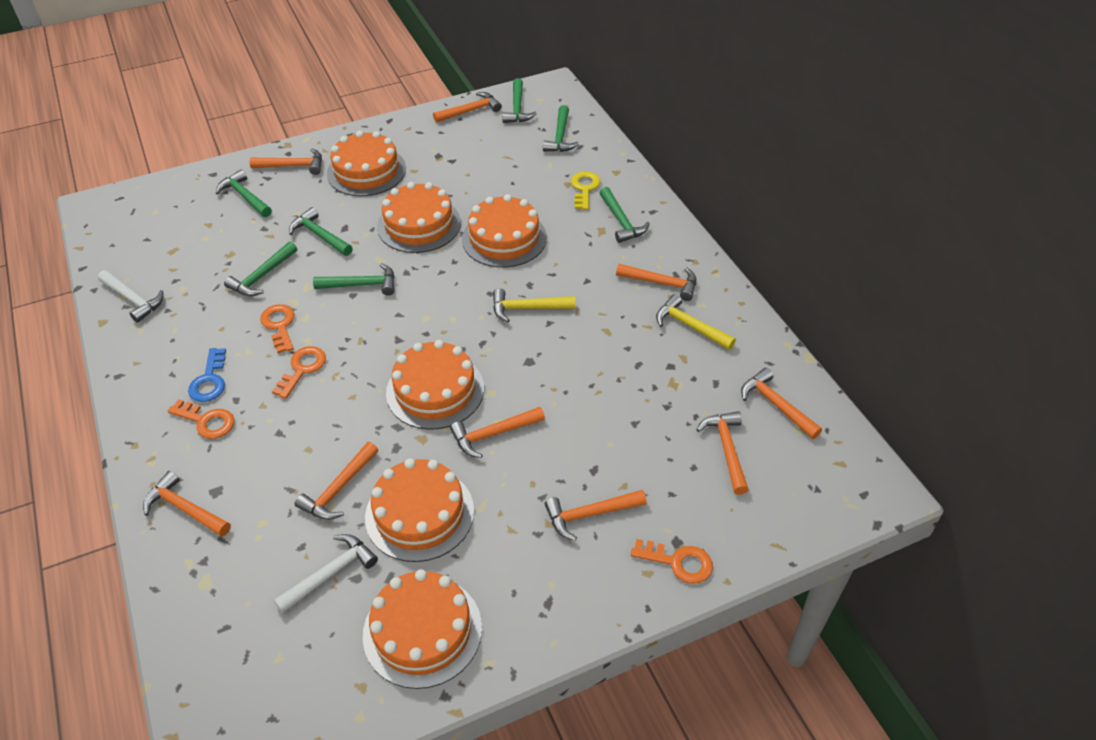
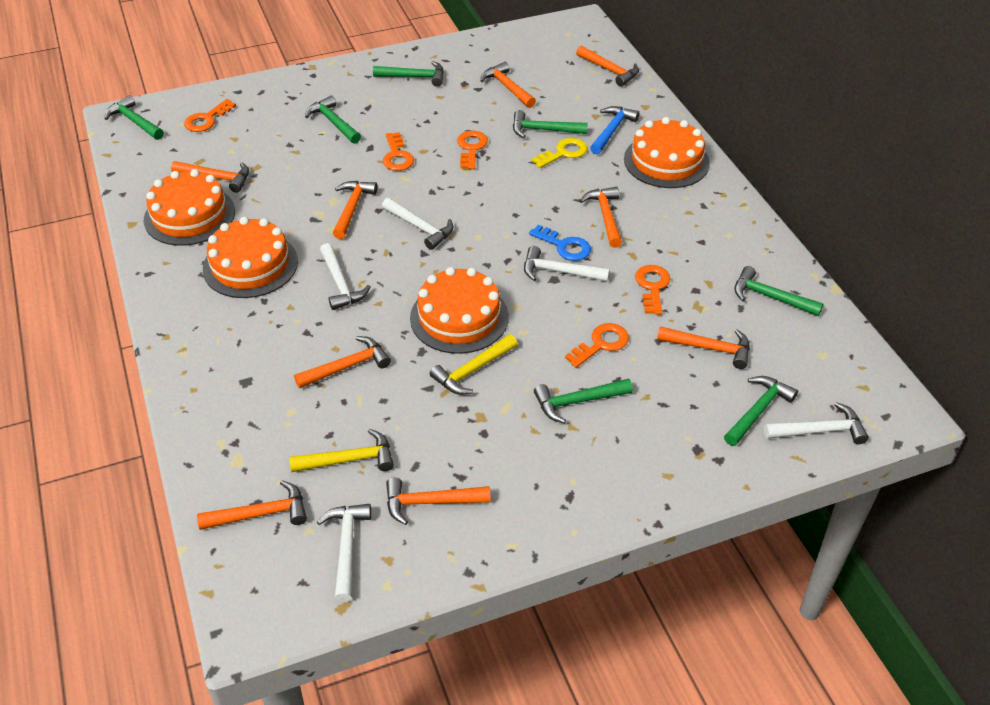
blue hammer: none = 0 -> [590,106,639,154] = 1
orange cake: [327,131,406,196] [363,569,482,689] [365,458,474,562] [377,182,461,253] [386,340,484,430] [462,194,547,268] = 6 -> [144,169,235,246] [203,217,298,298] [410,267,509,354] [624,117,710,188] = 4
orange key: [168,399,234,439] [260,304,294,353] [272,346,326,399] [631,539,713,584] = 4 -> [184,99,236,132] [383,132,414,171] [457,131,488,169] [565,323,629,368] [635,265,670,315] = 5
white hammer: [98,270,164,323] [274,534,378,613] = 2 -> [317,504,371,602] [320,243,371,310] [382,198,453,250] [524,246,610,282] [764,402,869,444] = 5

